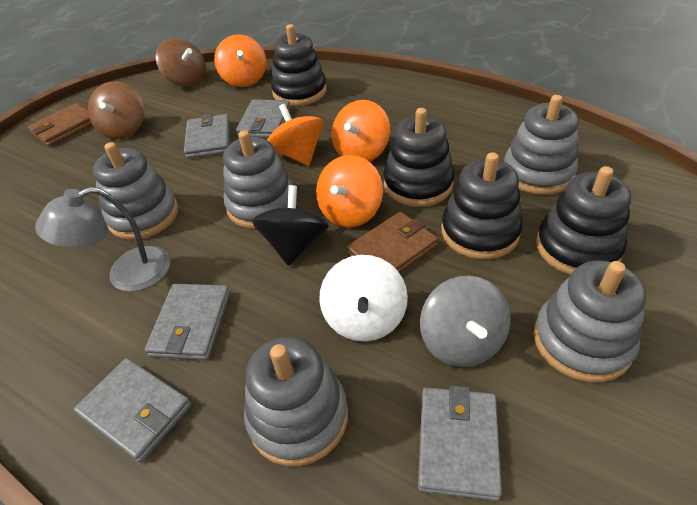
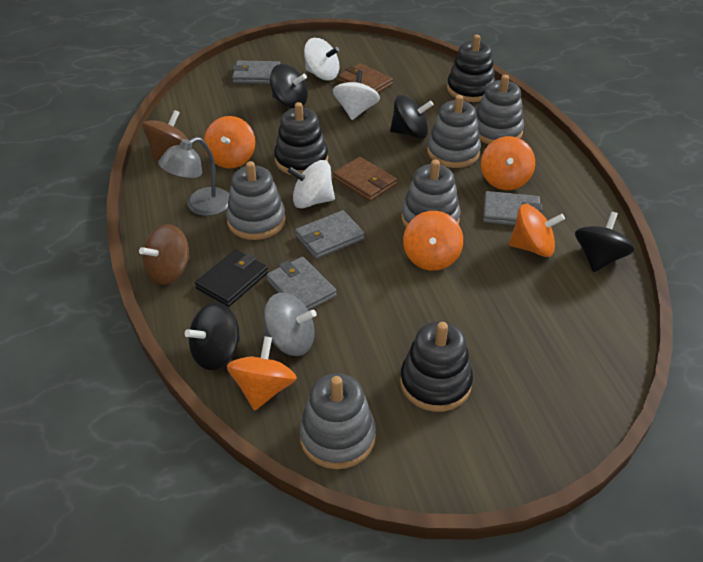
black spinning top: [252,185,329,266] = 1 -> [185,302,240,370] [270,64,308,108] [390,95,434,139] [575,212,635,272] = 4
black stacking toy: [271,24,327,106] [383,108,455,207] [441,152,523,259] [536,166,631,275] = 4 -> [274,102,328,175] [400,322,473,412] [447,35,496,102] = 3
black wallet: none = 0 -> [195,249,268,307] = 1
grey wallet: [74,358,191,462] [145,284,230,360] [184,114,230,159] [236,99,291,138] [418,385,502,501] = 5 -> [232,61,280,84] [266,257,337,311] [295,210,365,259] [483,191,542,225] = 4
orange spinning top: [214,34,267,87] [267,104,324,166] [316,155,383,228] [332,100,390,162] = 4 -> [204,116,255,169] [227,336,297,411] [403,211,463,271] [481,136,535,190] [509,204,565,257] = 5
white spinning top: [319,255,408,342] = 1 -> [287,160,335,208] [304,38,340,80] [333,70,380,120] = 3

